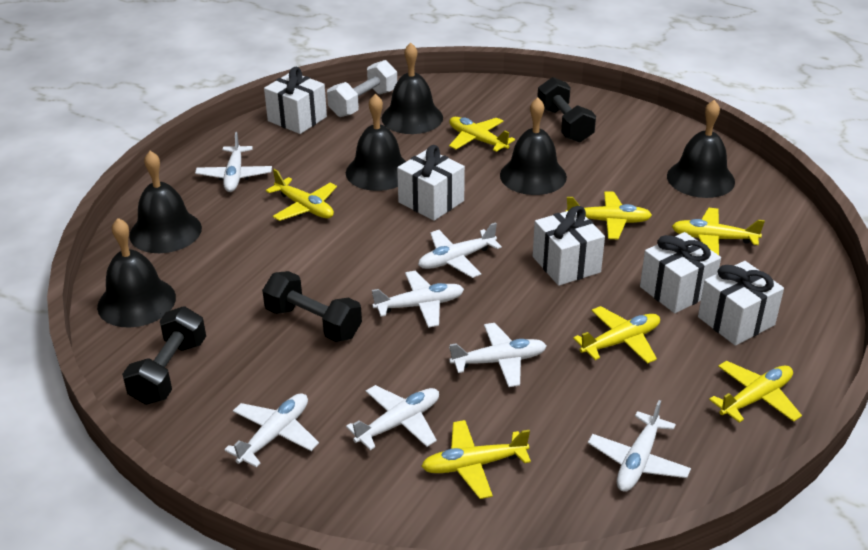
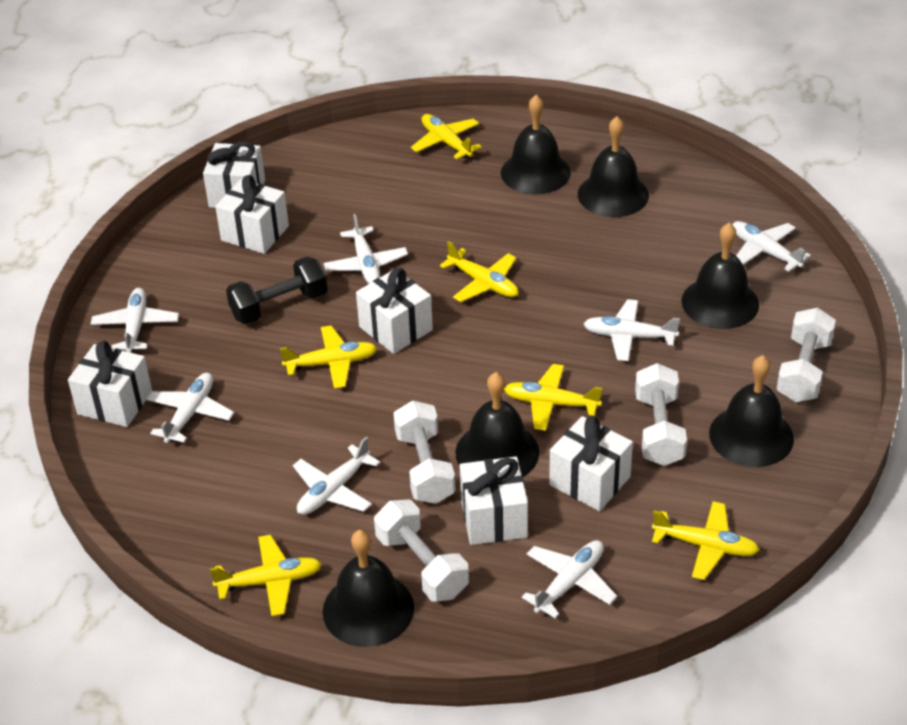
black dumbbell: [122,306,206,405] [262,271,362,342] [537,77,596,143] = 3 -> [226,256,328,324] = 1
white dumbbell: [327,60,397,117] = 1 -> [374,500,469,602] [393,400,456,504] [635,363,687,466] [776,308,836,402] = 4
white gift: [264,67,327,134] [397,145,465,221] [533,206,605,286] [640,232,721,313] [698,261,784,346] = 5 -> [68,341,152,427] [203,141,265,208] [215,175,289,254] [356,268,433,354] [459,457,528,545] [549,416,633,511] = 6
yellow plane: [266,169,337,221] [421,420,531,499] [449,117,515,152] [565,191,652,239] [573,306,660,364] [672,208,765,255] [709,361,802,423] = 7 -> [210,535,322,616] [280,325,377,389] [411,114,482,159] [440,241,519,302] [504,364,602,431] [652,501,759,580] = 6

